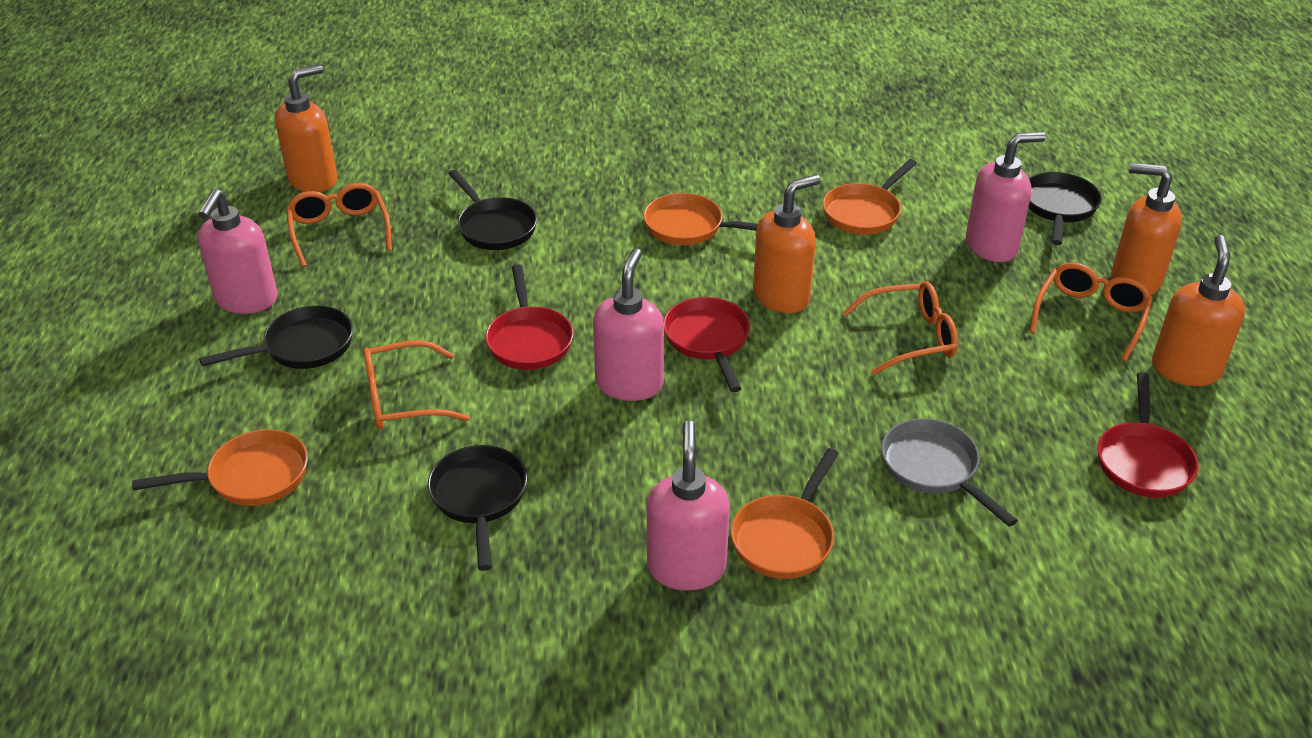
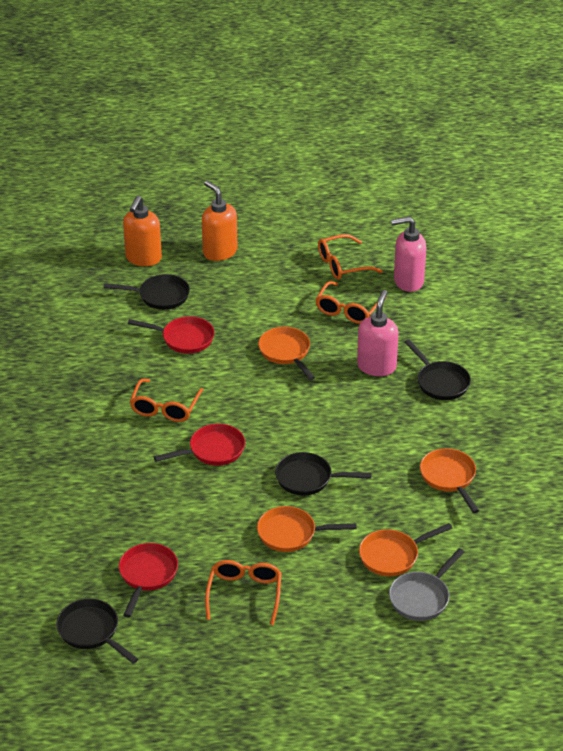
orange soap dispenser: [275,64,337,192] [753,174,820,313] [1111,163,1182,295] [1152,235,1245,386] = 4 -> [123,196,162,266] [202,181,237,261] = 2
pink soap dispenser: [198,189,277,314] [593,248,664,401] [647,420,730,591] [966,132,1046,262] = 4 -> [357,290,399,376] [391,216,426,292] = 2

